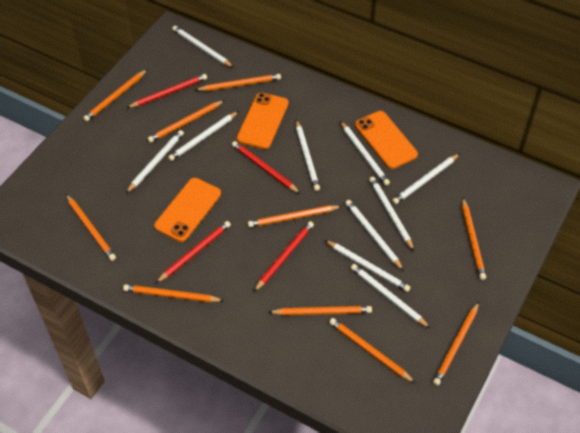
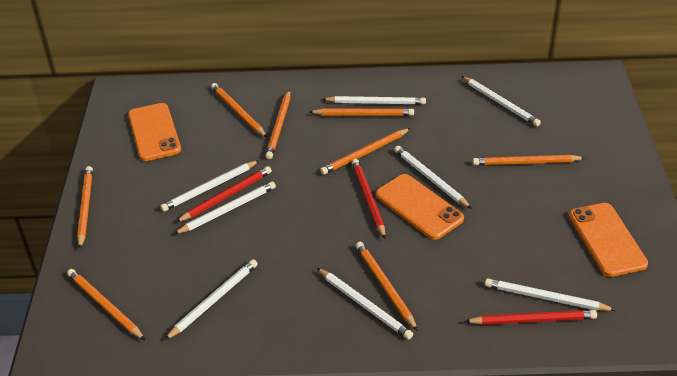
orange pencil: [66,194,116,261] [83,69,148,122] [123,284,224,303] [147,100,225,143] [195,74,281,91] [248,205,342,227] [268,306,372,315] [329,318,415,383] [433,302,479,386] [462,198,486,280] = 10 -> [67,269,145,340] [77,166,93,248] [211,83,267,138] [265,90,290,159] [310,108,414,116] [320,128,411,175] [356,242,418,331] [473,155,585,165] = 8
red pencil: [127,74,207,108] [156,221,231,283] [232,141,301,194] [254,221,314,292] = 4 -> [176,166,272,222] [352,159,386,238] [465,310,597,325] = 3
white pencil: [126,130,184,193] [168,111,239,161] [172,26,234,68] [296,119,320,191] [325,240,410,292] [340,121,390,186] [345,200,404,271] [351,264,430,328] [369,177,414,251] [392,153,460,204] = 10 -> [160,160,260,212] [165,259,258,340] [174,181,276,234] [317,268,413,340] [322,96,426,105] [394,146,472,209] [461,76,541,126] [485,278,615,311] = 8

